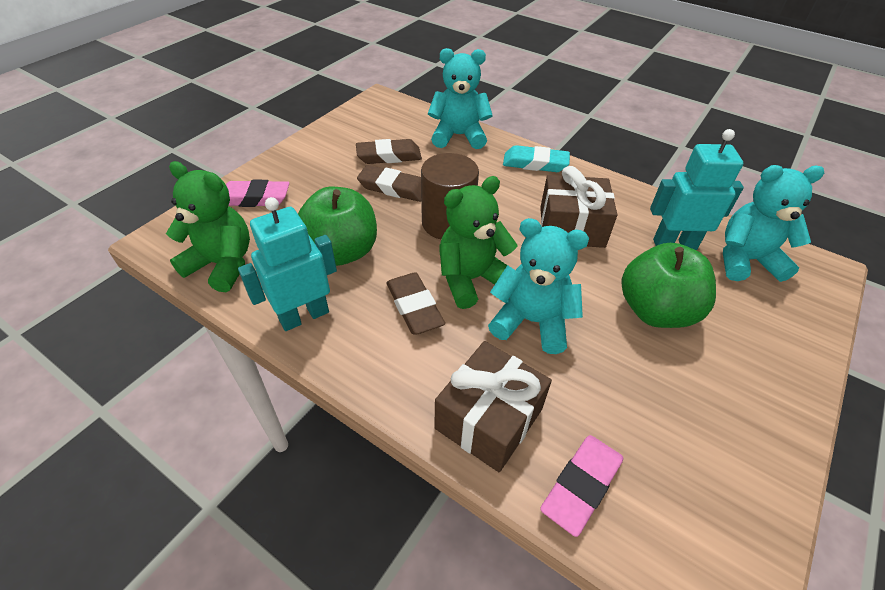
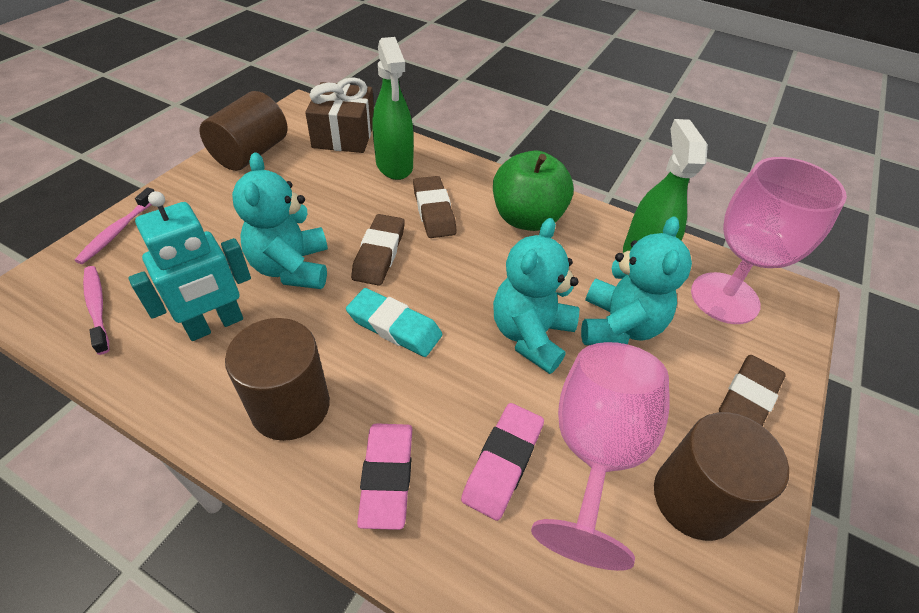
brown cylinder: [421,153,479,239] = 1 -> [199,91,287,171] [225,318,330,441] [654,412,789,541] = 3
brown gift: [434,341,552,472] [540,166,617,248] = 2 -> [305,77,374,153] = 1
green apple: [298,187,377,266] [621,243,716,328] = 2 -> [493,151,574,231] = 1
green spray bottle: none = 0 -> [373,37,414,180] [623,119,708,253] = 2
green teddy bear: [166,161,250,292] [439,176,518,309] = 2 -> none = 0
pink goblet: none = 0 -> [531,342,670,571] [691,157,847,324] = 2
pink toothbrush: none = 0 -> [74,187,154,264] [83,266,109,355] = 2
turquoise robot: [238,197,337,331] [650,129,744,250] = 2 -> [128,191,251,341] = 1

